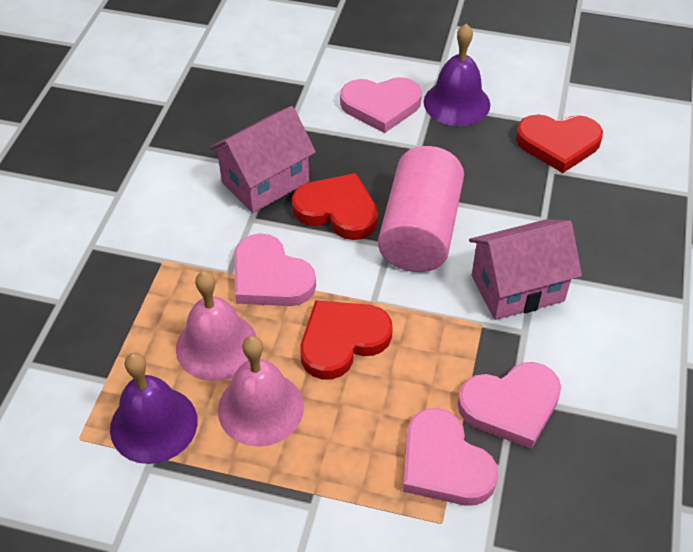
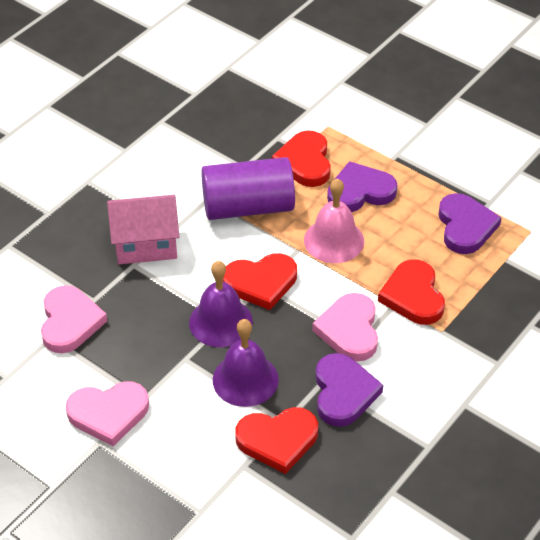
pink bell: [176,271,257,381] [218,336,304,447] = 2 -> [304,178,364,263] = 1
pink cylinder: [378,146,464,272] = 1 -> none = 0
pink heart: [235,233,316,306] [340,77,422,133] [403,408,498,506] [458,362,561,449] = 4 -> [41,285,107,353] [66,381,149,446] [312,293,378,362] = 3
pink house: [209,106,316,213] [469,219,582,320] = 2 -> [107,195,179,264] = 1
purple cylinder: none = 0 -> [201,157,295,220] = 1
purple heart: none = 0 -> [316,353,383,427] [327,161,398,212] [438,193,502,254] = 3
red heart: [292,173,378,240] [301,300,393,379] [516,114,603,173] = 3 -> [223,253,297,310] [235,407,318,474] [272,130,331,187] [378,259,445,325] = 4

